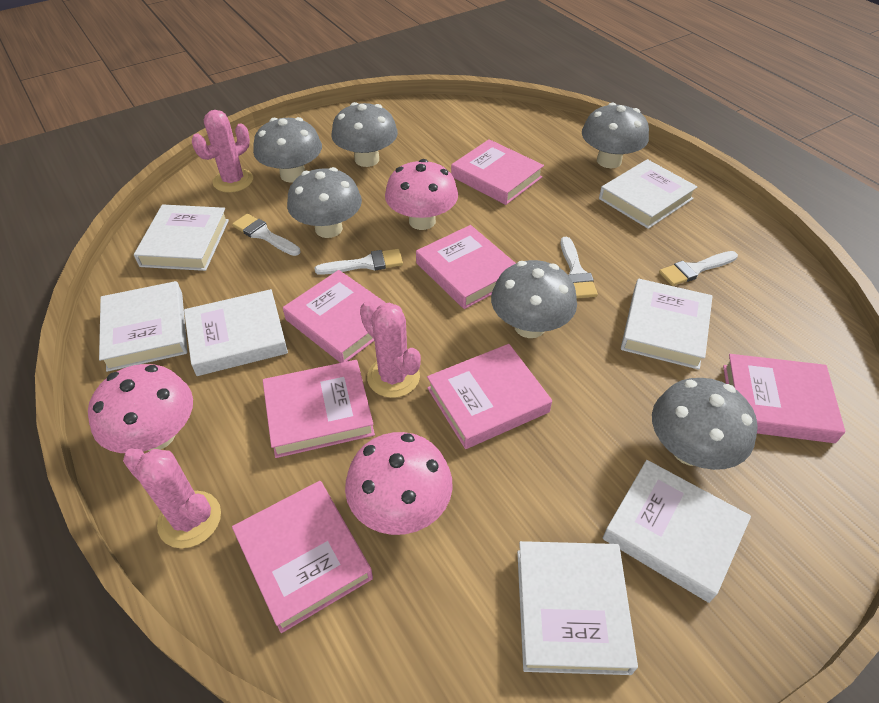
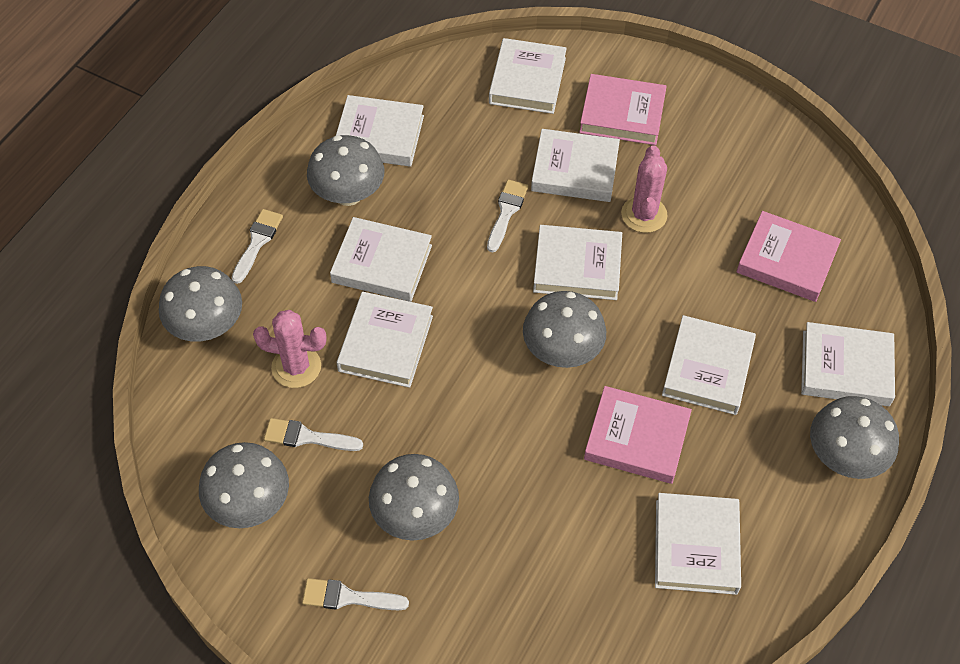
pink book: [232,481,373,633] [263,360,375,458] [283,270,386,363] [416,225,516,309] [427,344,552,449] [451,139,544,205] [723,354,845,443] = 7 -> [579,74,667,145] [584,386,692,484] [736,211,841,302] = 3
pink cactus: [123,448,221,548] [192,110,253,193] [360,301,421,398] = 3 -> [253,310,327,388] [621,145,667,233] = 2
pink mushroom: [88,364,193,453] [345,432,453,535] [385,159,458,230] = 3 -> none = 0
white book: [99,281,187,372] [134,204,229,271] [184,289,288,376] [517,541,638,675] [599,159,698,229] [603,460,751,603] [621,279,713,370] = 7 -> [330,217,432,302] [336,95,424,166] [337,292,433,388] [489,38,567,114] [531,129,620,202] [533,225,622,300] [655,493,741,595] [662,315,756,415] [801,322,895,406] = 9

